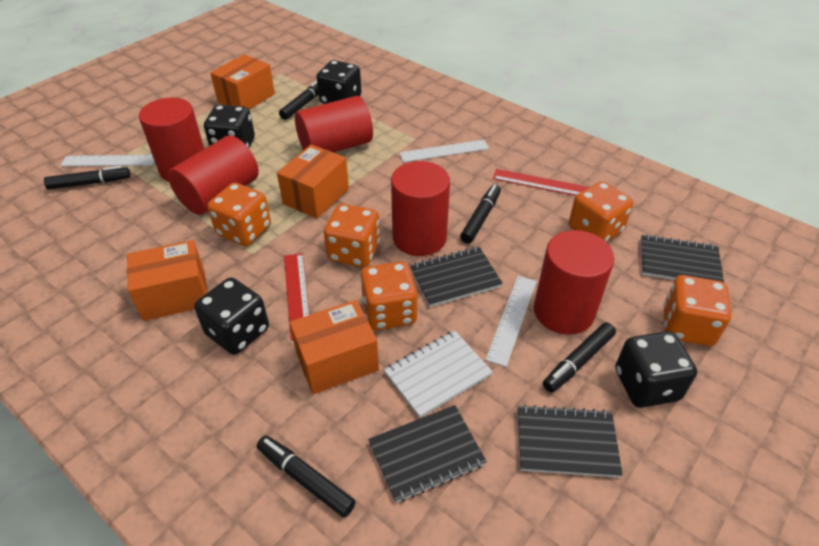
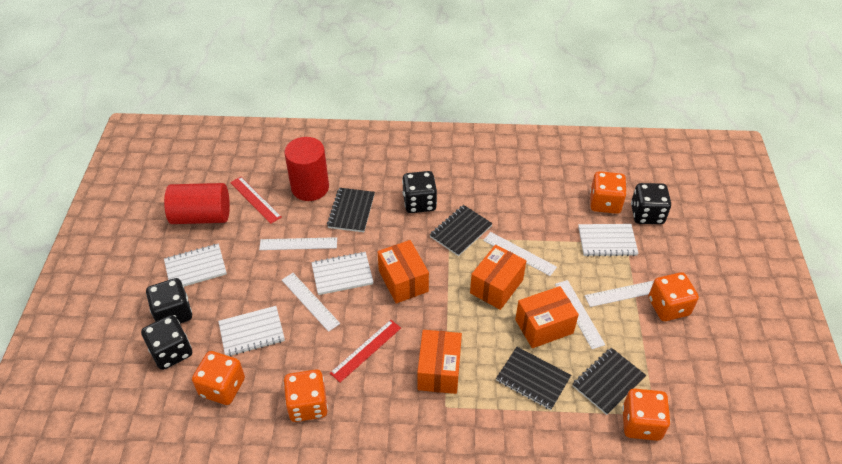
black marker: [44,166,130,190] [257,436,356,517] [279,81,319,120] [460,185,501,243] [543,322,616,392] = 5 -> none = 0
red cylinder: [139,98,204,182] [168,135,259,215] [295,96,373,153] [391,161,450,256] [534,230,614,335] = 5 -> [164,183,230,224] [285,137,329,201] = 2
white notebook: [384,330,493,418] = 1 -> [164,244,227,287] [218,306,285,357] [311,252,373,295] [578,224,639,257] = 4
white ruler: [60,155,154,166] [399,140,489,162] [485,276,537,367] = 3 -> [259,237,337,250] [282,273,340,332] [483,232,557,276] [555,280,605,349] [585,280,654,307] = 5

